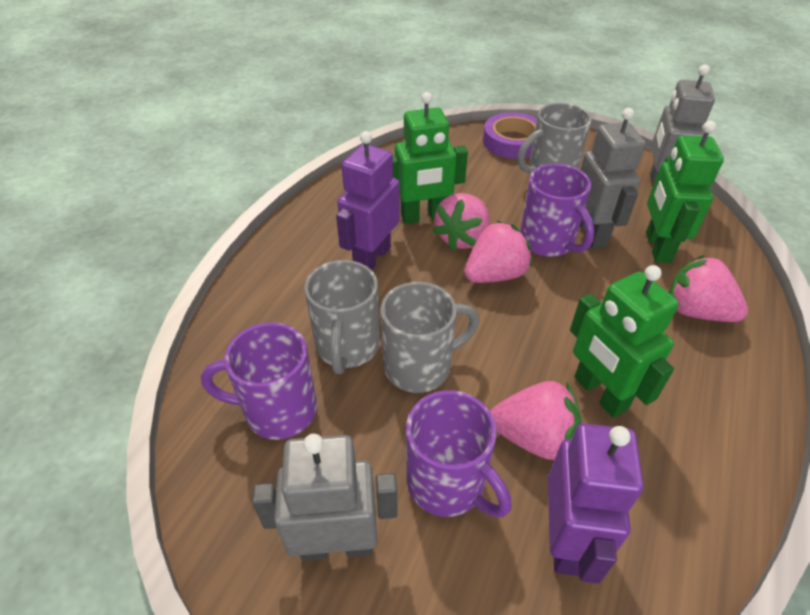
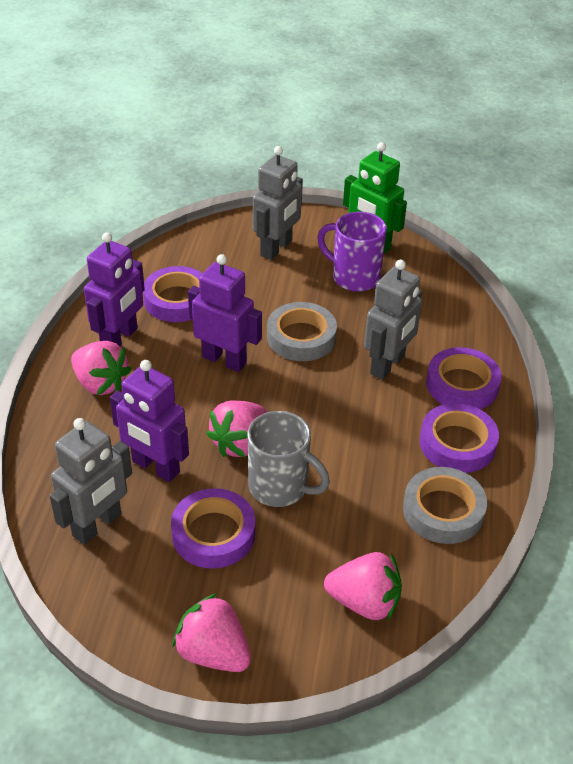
green robot: [393,92,468,224] [570,265,679,418] [646,121,724,263] = 3 -> [343,142,407,254] = 1
grey mug: [304,260,380,374] [381,282,480,393] [518,103,592,175] = 3 -> [248,411,330,507] = 1
grey tape: none = 0 -> [267,302,337,361] [403,467,487,544] = 2
purple mug: [201,322,317,440] [406,390,511,517] [520,164,595,257] = 3 -> [317,212,387,292] = 1
purple robot: [336,131,400,270] [548,423,644,584] = 2 -> [84,232,145,346] [110,360,189,482] [188,254,262,372] = 3
purple tape: [483,113,537,159] = 1 -> [143,266,203,322] [171,488,255,568] [420,403,499,473] [426,347,502,409] = 4

